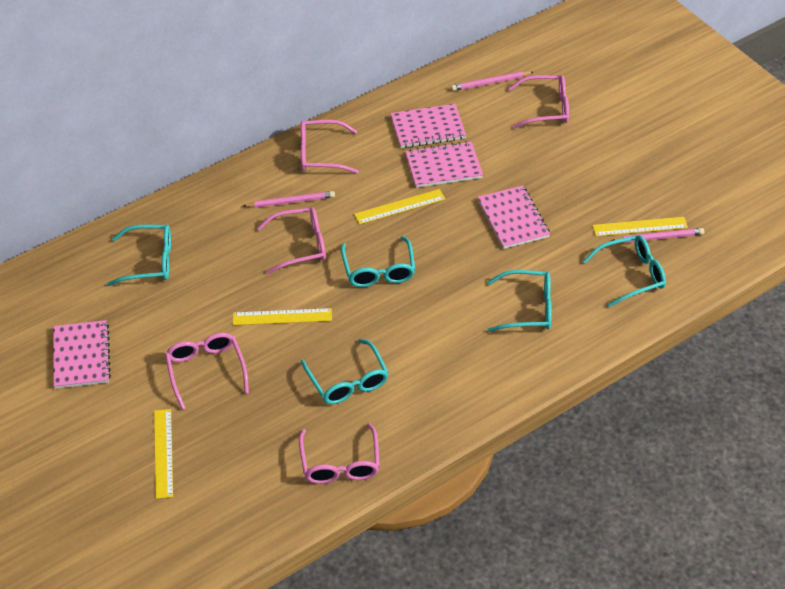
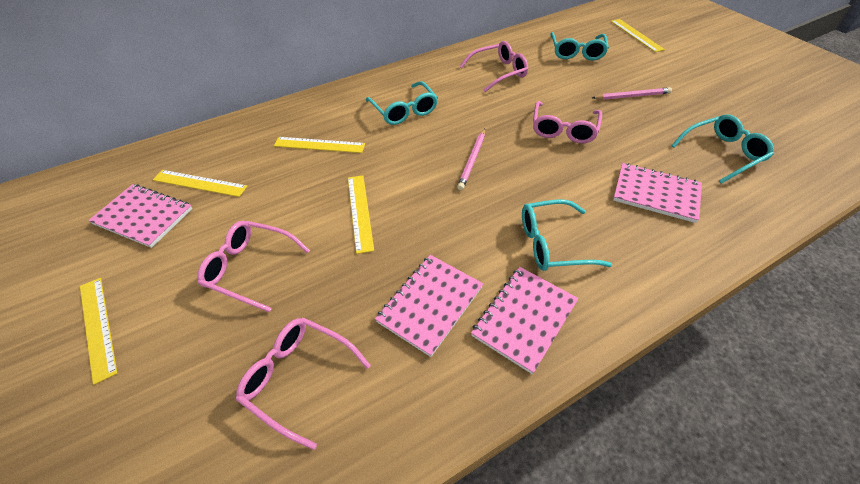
pink glasses: [165,333,249,410] [257,207,326,274] [299,423,380,484] [301,120,359,174] [508,75,569,128] = 5 -> [197,221,310,312] [236,318,371,450] [460,41,528,92] [533,101,602,143] = 4
pink pencil: [243,191,335,208] [451,71,533,91] [611,228,705,243] = 3 -> [457,128,485,190] [592,87,672,100] = 2
turquoise glasses: [107,225,171,286] [301,339,389,404] [341,236,415,287] [488,270,552,332] [583,235,666,307] = 5 -> [365,81,438,125] [522,199,612,271] [551,32,609,60] [671,114,774,184] = 4
yellow ruler: [154,409,173,499] [233,308,332,325] [354,189,445,224] [593,217,688,236] = 4 -> [80,278,117,385] [153,170,247,197] [274,137,365,153] [348,175,374,254] [611,19,665,52] = 5

